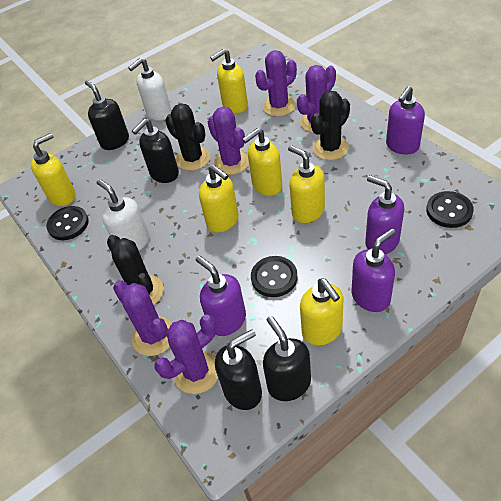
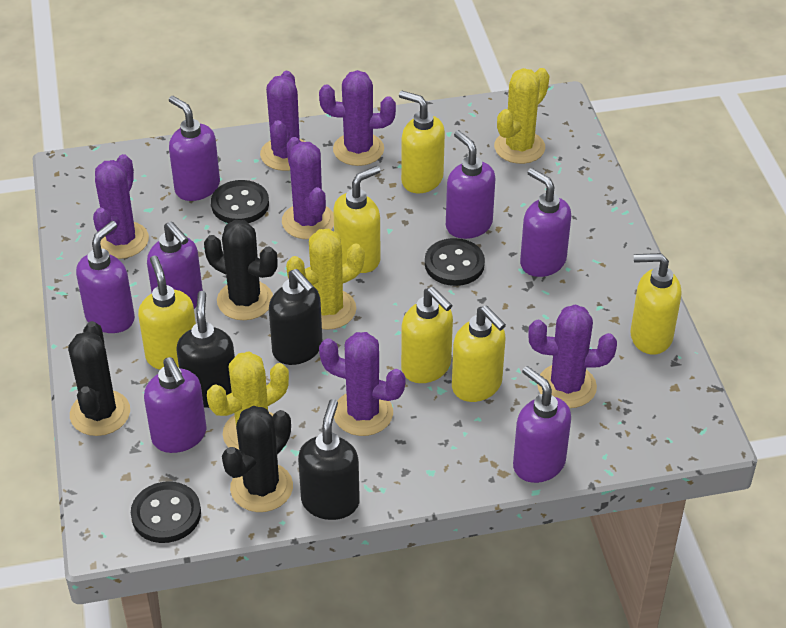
black soap dispenser: [85,80,129,150] [132,119,179,183] [215,329,262,410] [263,316,311,401] = 4 -> [176,291,235,408] [269,269,322,365] [298,399,360,520] = 3
purple cactus: [113,280,172,356] [154,315,218,394] [208,107,249,175] [255,50,297,117] [297,65,336,133] = 5 -> [93,154,149,259] [260,71,305,171] [282,137,334,239] [319,70,396,166] [319,332,405,436] [528,305,617,408] = 6
purple soap dispenser: [196,256,246,336] [351,228,396,312] [365,175,404,254] [386,86,425,155] = 4 -> [76,221,135,333] [144,357,206,453] [147,221,203,309] [169,96,220,201] [446,130,496,239] [513,366,571,483] [520,168,571,277] = 7
white soap dispenser: [97,179,149,250] [128,58,171,120] = 2 -> none = 0
yellow cactus: none = 0 -> [207,352,289,450] [286,229,365,330] [494,68,549,164] = 3

